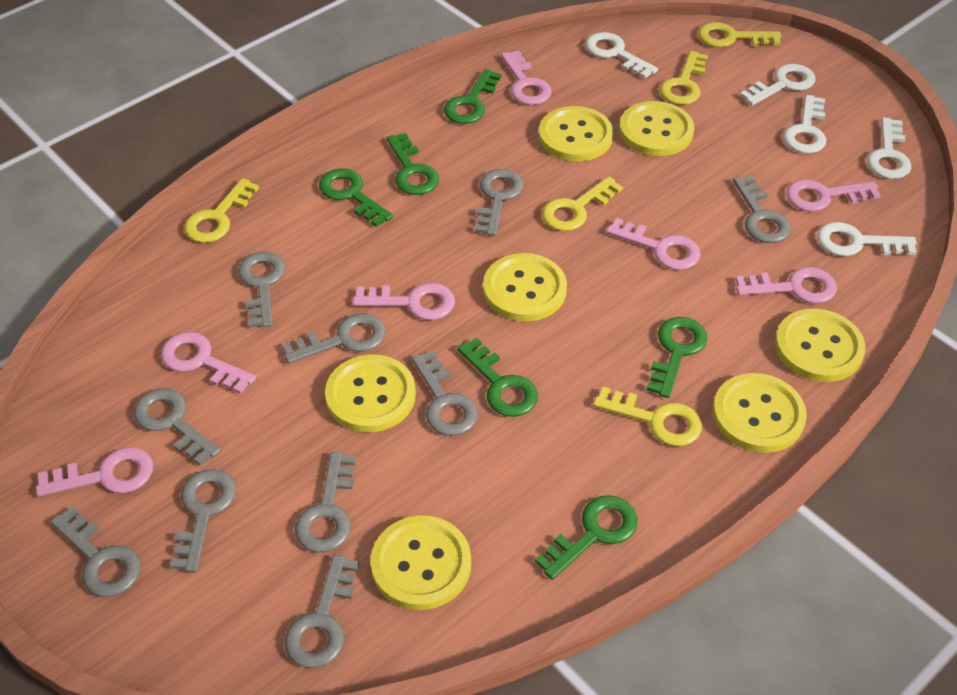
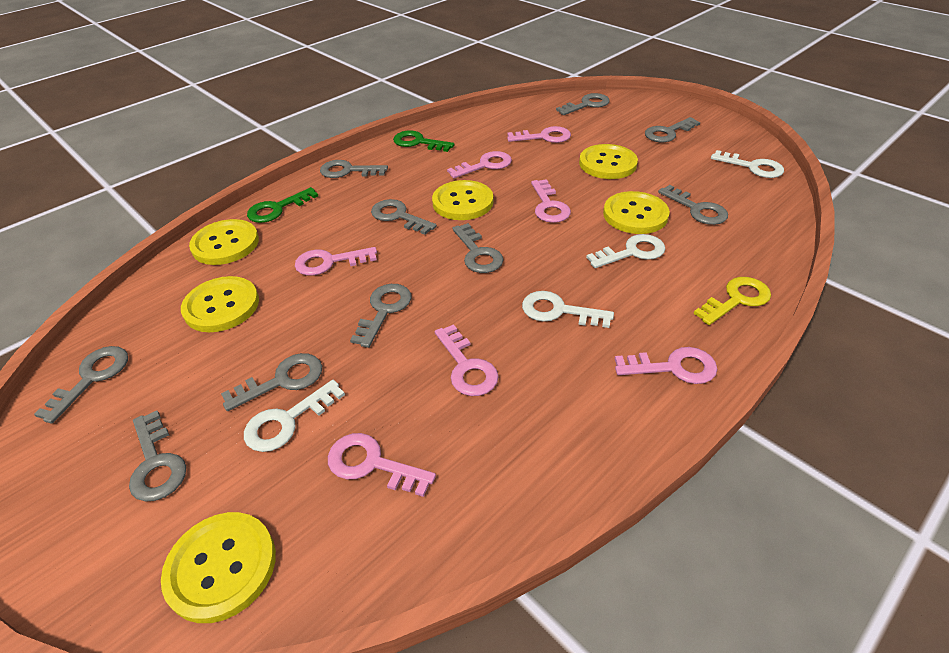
green key: [319,168,393,227] [387,133,439,195] [444,69,502,124] [457,338,538,417] [535,495,637,580] [646,317,707,398] = 6 -> [247,187,318,223] [393,130,454,152] = 2
white key: [585,32,658,78] [740,64,816,105] [783,95,826,153] [817,222,917,256] [867,117,911,179] = 5 -> [244,380,345,452] [522,291,614,328] [586,234,665,268] [711,150,784,178] = 4
yellow button: [325,354,416,432] [371,515,471,610] [483,253,567,321] [539,106,613,161] [619,101,694,156] [713,373,807,453] [775,309,866,382] = 7 -> [161,512,276,623] [181,276,259,332] [189,219,259,265] [432,180,493,220] [579,144,638,179] [603,191,670,234] = 6
yellow key: [184,178,259,243] [542,176,623,231] [593,387,702,446] [660,51,708,105] [698,22,781,47] = 5 -> [693,277,771,325] = 1

